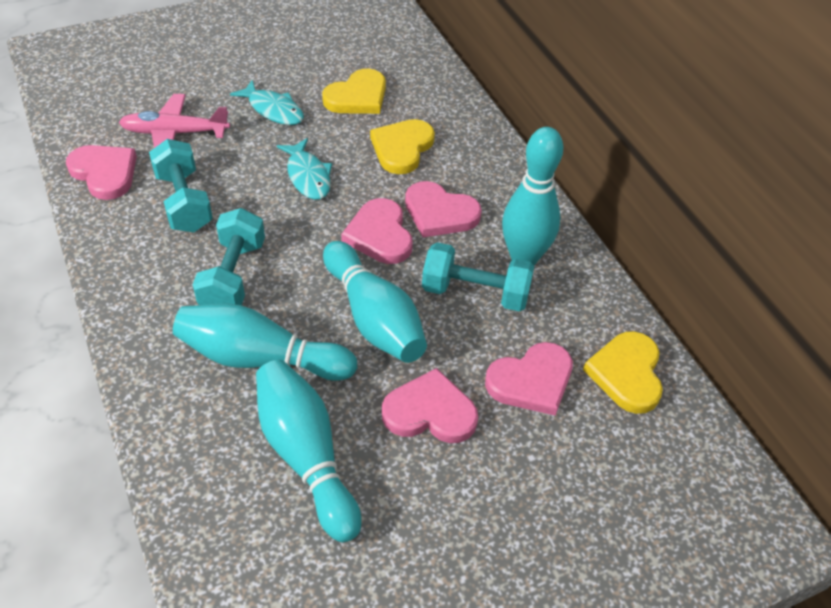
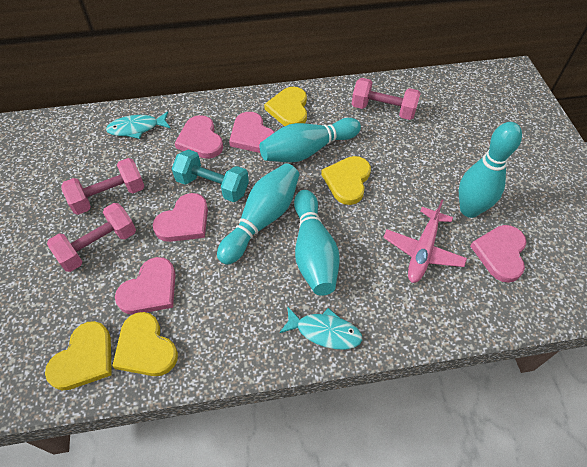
pink dumbbell: none = 0 -> [47,203,136,272] [61,158,145,215] [352,78,421,120] = 3
turquoise dumbbell: [149,139,213,232] [192,208,265,305] [422,242,534,312] = 3 -> [172,149,249,202] = 1
yellow heart: [322,69,386,114] [370,119,435,174] [583,331,663,414] = 3 -> [45,321,112,390] [112,312,178,376] [264,87,307,126] [321,156,371,205] = 4

